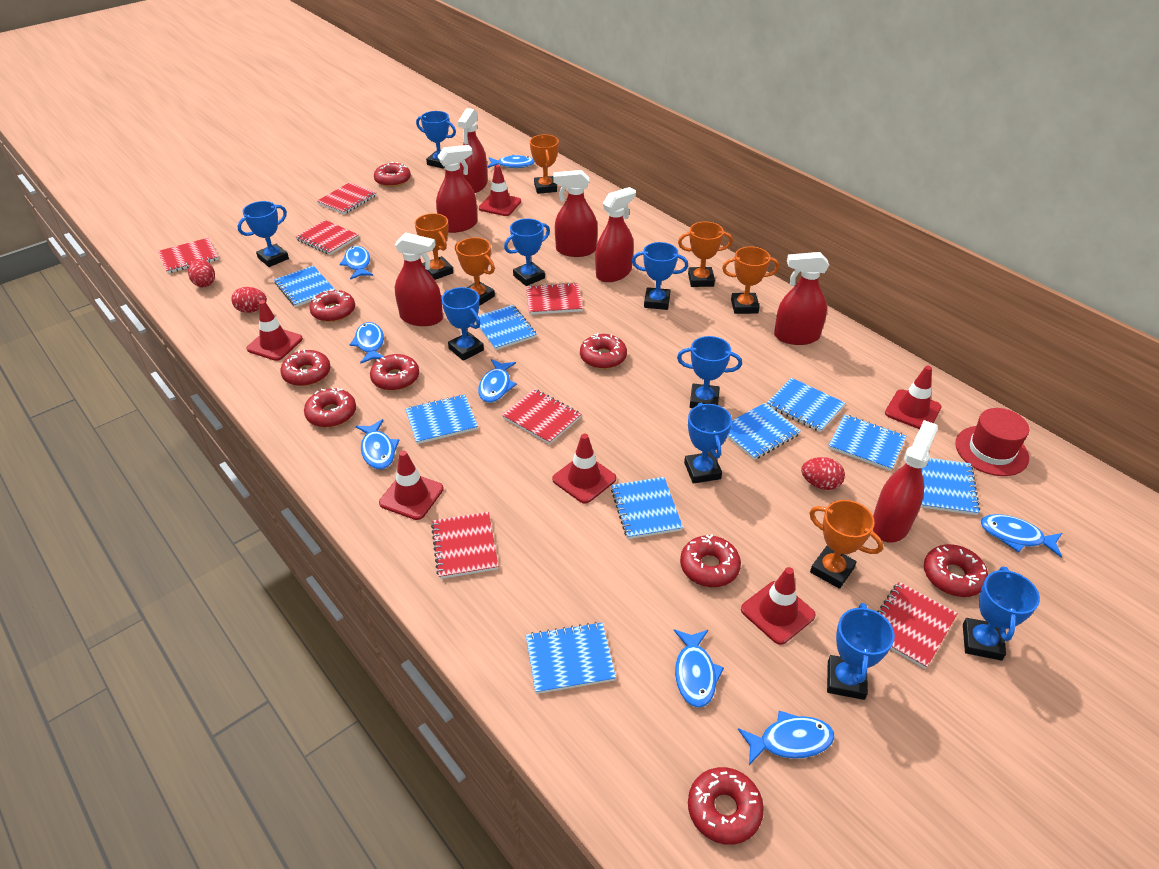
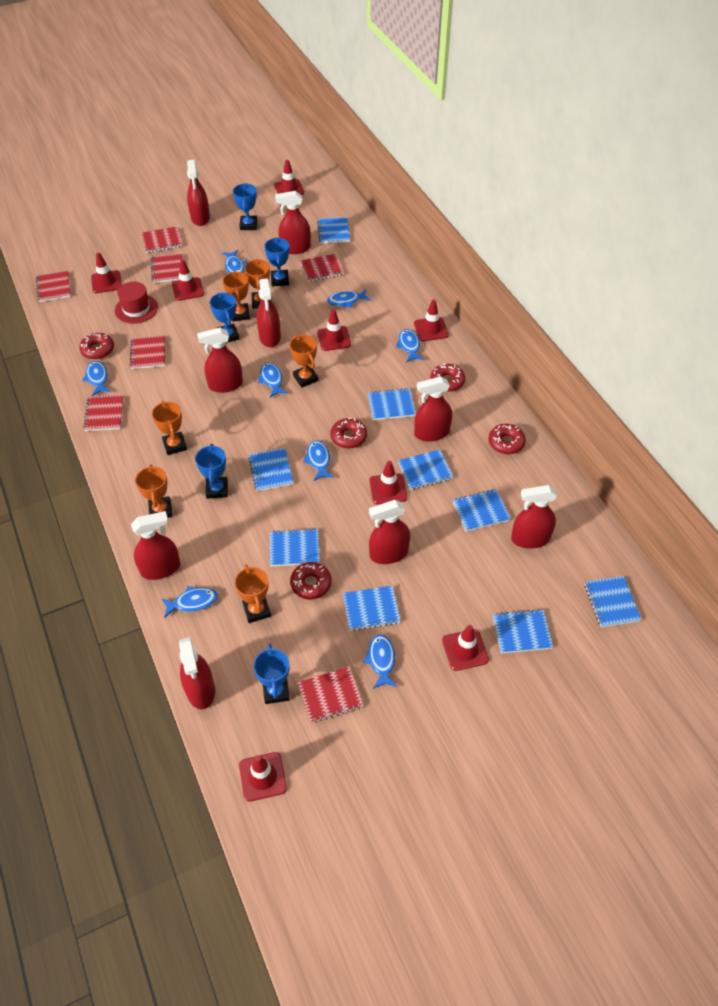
blue trophy: [237,201,289,267] [416,111,456,169] [442,287,484,361] [504,219,550,286] [632,242,688,310] [677,336,742,408] [684,403,732,484] [827,603,895,700] [963,567,1040,661] = 9 -> [195,444,228,498] [210,293,239,343] [233,183,257,230] [253,644,290,704] [264,237,289,287] = 5
red donut: [280,350,330,386] [304,388,356,428] [309,290,355,322] [370,354,419,391] [374,162,411,187] [580,333,627,369] [680,534,741,587] [688,767,764,845] [924,544,988,597] = 9 -> [79,333,114,359] [290,562,331,599] [330,418,367,449] [430,363,465,392] [488,424,526,454] = 5
red egg: [188,259,215,287] [232,287,267,313] [801,457,845,490] = 3 -> none = 0
red spray bottle: [395,232,443,326] [436,145,477,233] [457,108,488,193] [553,170,598,257] [595,187,636,282] [774,252,829,345] [873,420,938,543] = 7 -> [131,511,180,580] [179,637,215,709] [187,160,210,226] [197,328,243,393] [257,278,281,347] [275,191,311,254] [369,500,410,564] [414,376,452,442] [511,485,557,549] = 9
red traffic cone: [246,300,303,361] [379,450,444,520] [479,165,521,216] [552,434,616,504] [741,567,816,645] [885,366,942,429] = 6 -> [91,252,122,293] [172,259,204,301] [239,752,287,802] [274,160,304,195] [317,309,351,351] [369,461,407,505] [414,300,449,341] [442,625,489,671] = 8

